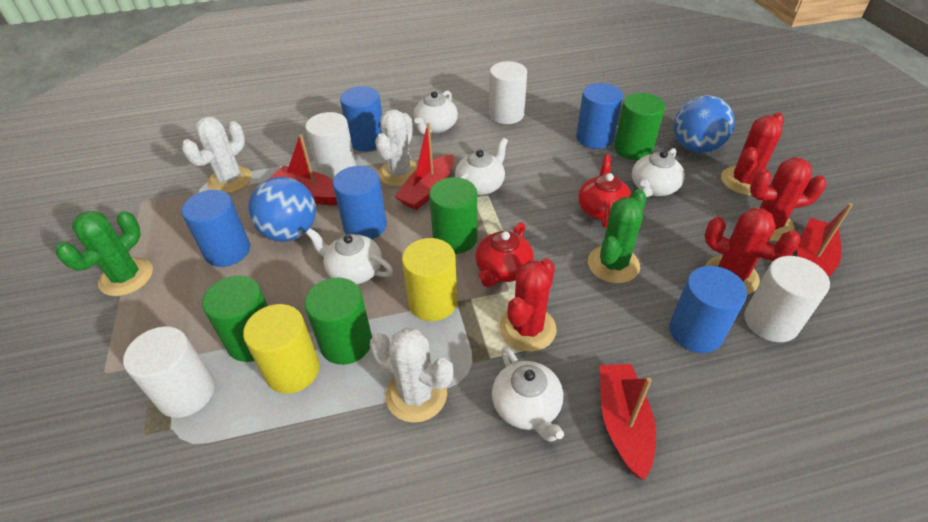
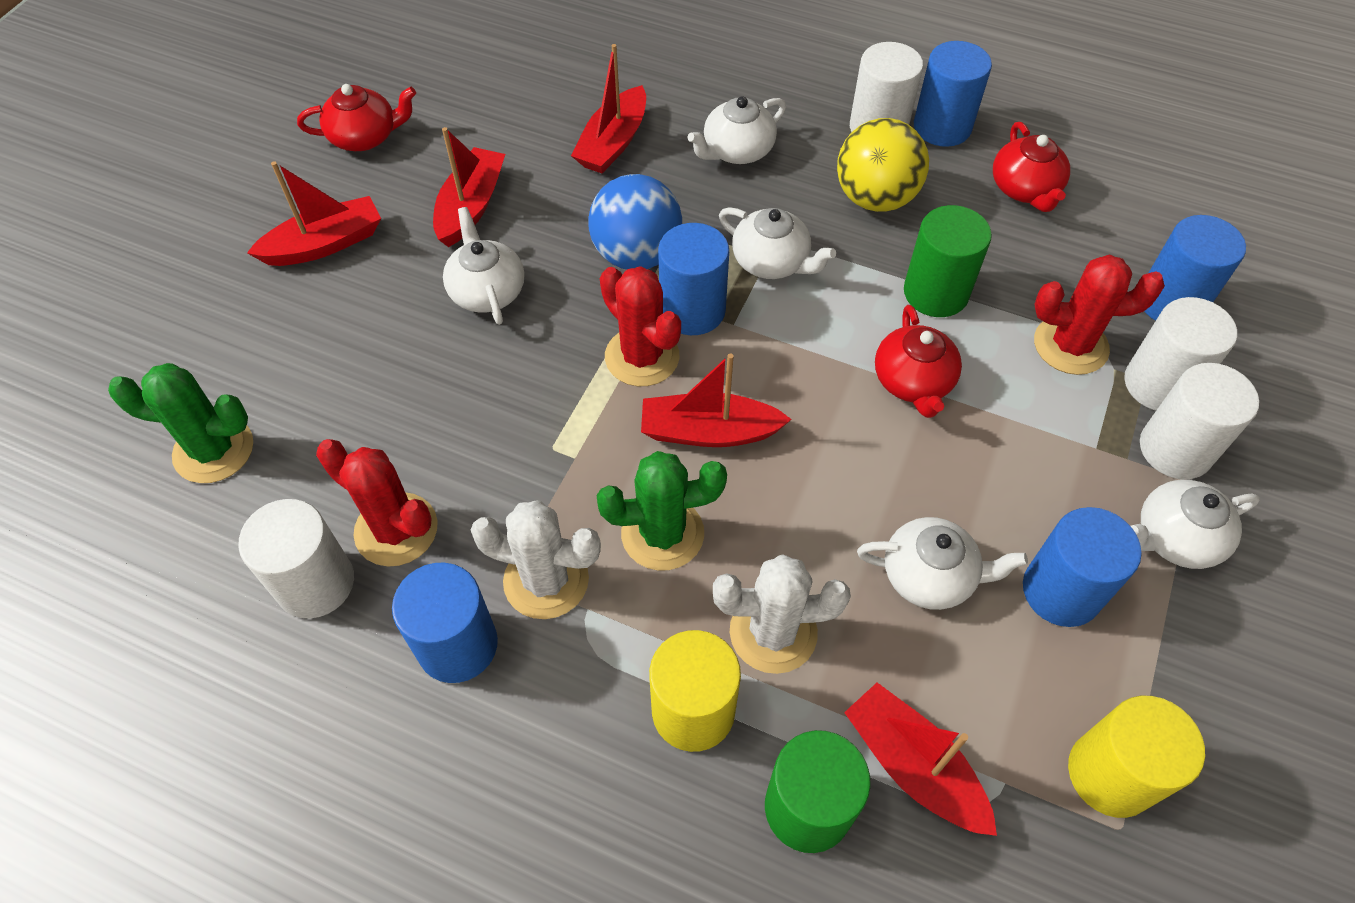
blue ball: [248,177,316,242] [674,95,735,153] = 2 -> [588,174,682,269] = 1
green cylinder: [202,275,268,362] [305,277,372,365] [429,177,477,254] [614,93,665,160] = 4 -> [765,730,871,853] [904,205,992,317] = 2
red boat: [269,134,337,205] [394,123,454,210] [600,364,656,480] [797,203,853,277] = 4 -> [247,161,381,266] [433,127,505,247] [571,44,646,173] [641,353,792,447] [844,682,997,836] = 5
red cactus: [500,258,556,352] [705,208,800,295] [721,113,784,195] [746,157,826,241] = 4 -> [316,439,438,566] [600,266,681,386] [1034,255,1165,375] = 3
red teapot: [475,222,534,287] [578,155,631,228] = 2 -> [297,84,416,151] [875,305,962,418] [993,122,1070,212] = 3
white cactus: [182,117,252,193] [370,328,453,423] [375,109,418,187] = 3 -> [471,500,601,619] [713,554,851,674] = 2
yellow ball: none = 0 -> [837,118,929,212] = 1

